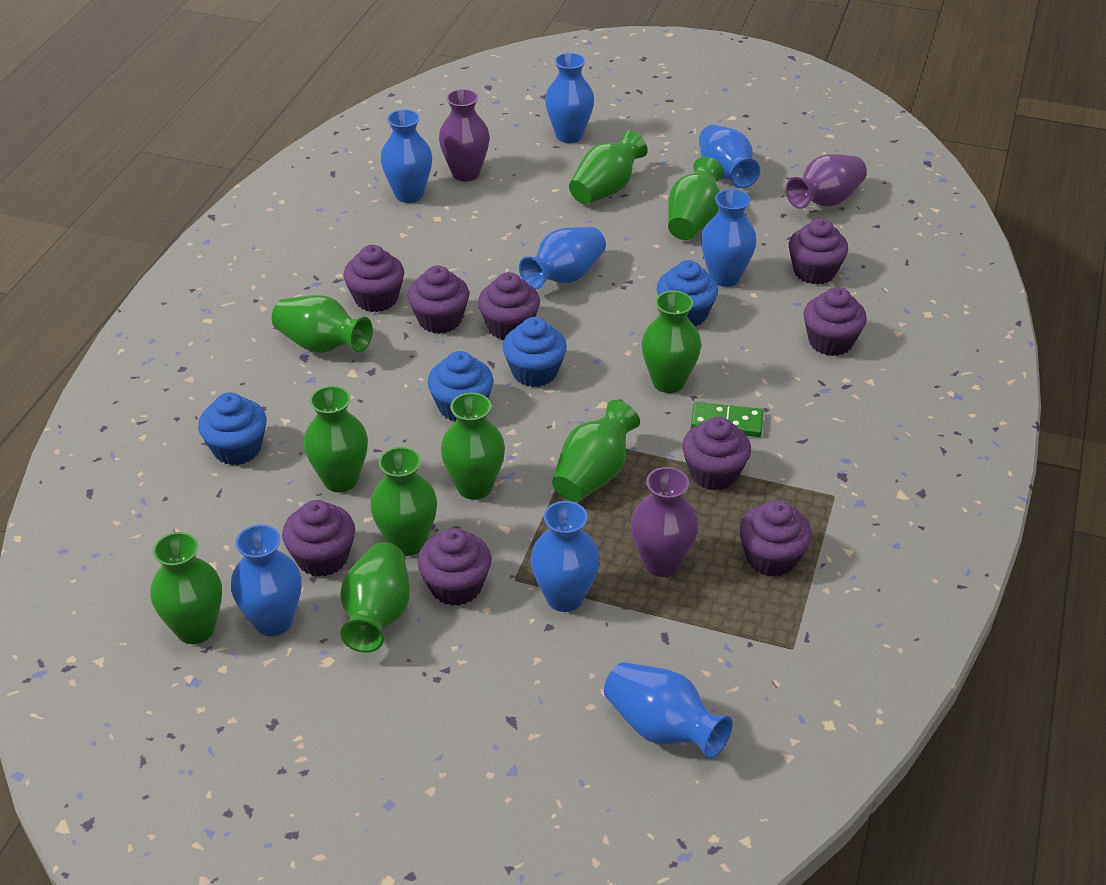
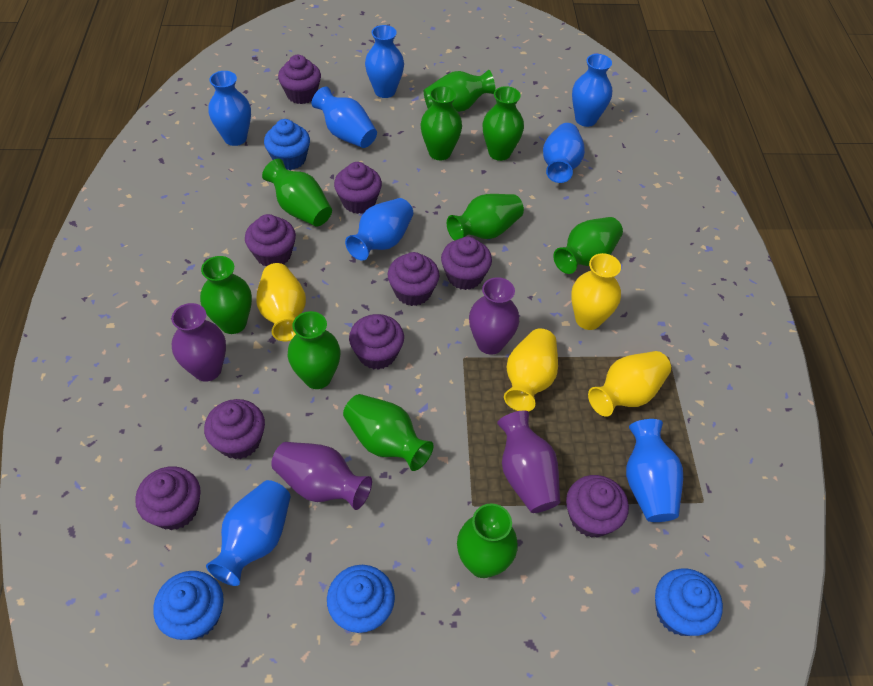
green domino: [691,402,764,437] = 1 -> none = 0
purple vase: [439,89,490,181] [631,467,699,577] [786,154,867,209] = 3 -> [171,303,226,382] [271,442,372,510] [469,277,519,355] [497,411,560,513] = 4
yellow vase: none = 0 -> [256,263,306,341] [504,329,558,412] [571,253,621,330] [588,351,671,417] = 4

